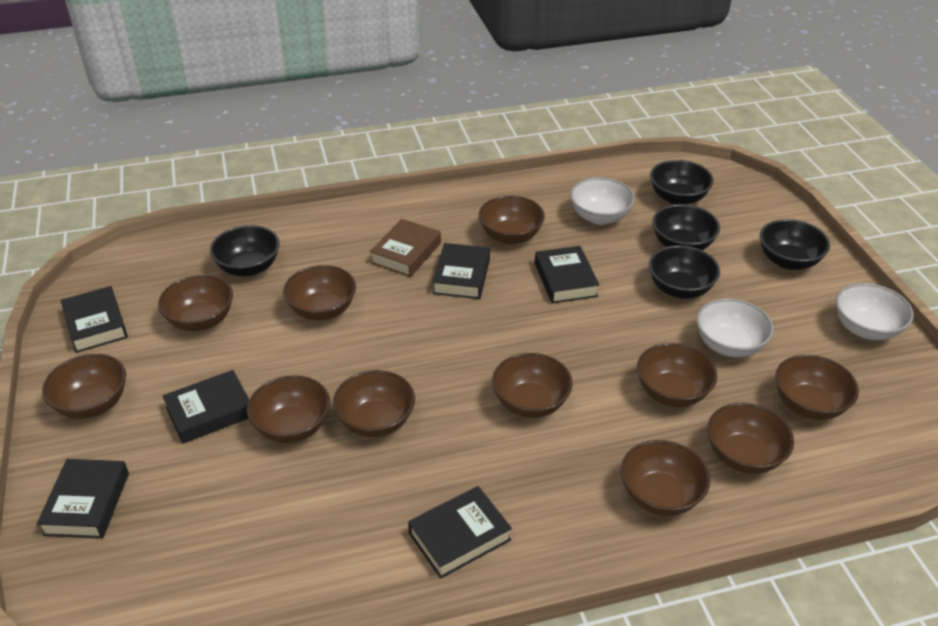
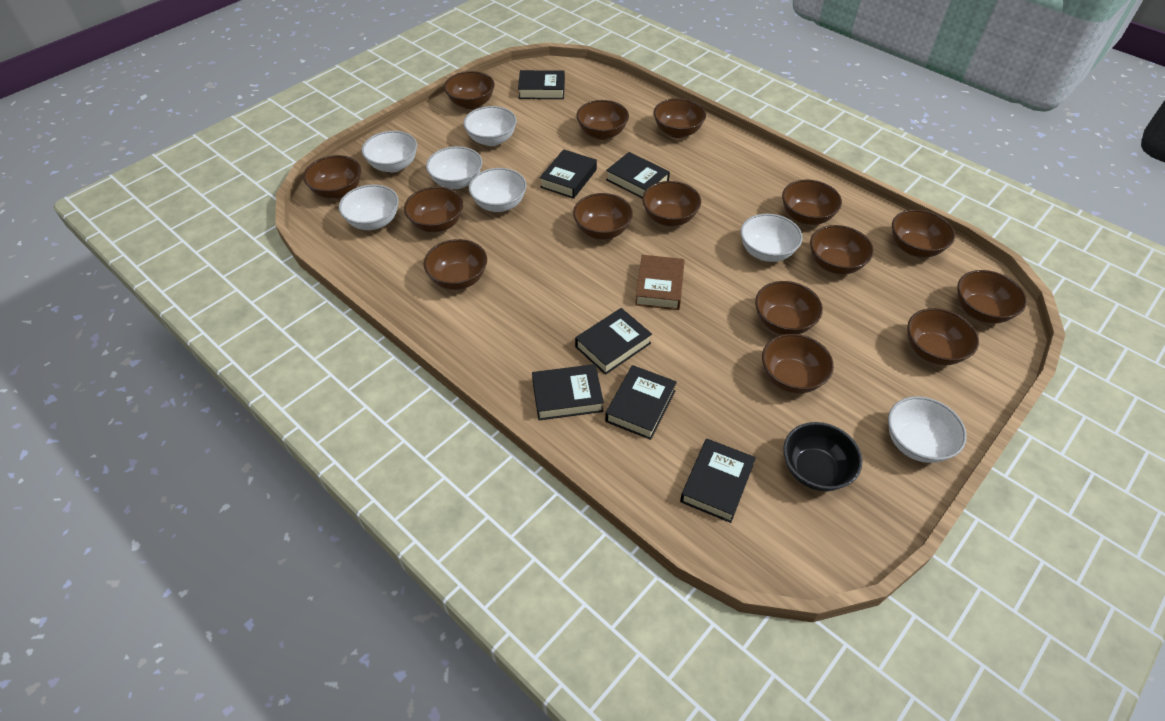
black book: [37,459,129,539] [61,286,128,353] [163,370,249,444] [408,486,512,579] [432,243,490,299] [535,246,599,304] = 6 -> [518,70,565,99] [532,364,604,420] [540,149,597,199] [575,308,652,375] [605,365,677,440] [606,152,670,198] [680,438,756,523] = 7
black bowl: [210,225,280,276] [649,245,720,299] [650,160,714,205] [652,204,720,250] [760,219,830,270] = 5 -> [783,422,862,491] = 1
brown bowl: [42,354,126,419] [158,275,233,331] [247,375,330,443] [283,265,356,320] [333,370,415,437] [478,196,545,244] [492,353,573,418] [621,440,710,516] [637,343,717,407] [707,403,794,474] [775,355,859,420] = 11 -> [303,155,361,199] [404,187,464,232] [424,239,487,290] [444,71,495,109] [573,193,633,239] [576,100,629,140] [642,181,701,226] [654,98,706,138] [755,281,823,335] [762,334,834,394] [782,180,842,225] [810,225,874,274] [892,209,955,257] [907,308,979,365] [957,270,1027,324] = 15
white bowl: [570,177,635,225] [697,299,774,357] [836,283,913,340] = 3 -> [339,184,399,230] [362,131,417,172] [426,146,482,189] [464,106,517,146] [469,168,527,212] [740,214,802,262] [888,396,967,463] = 7

